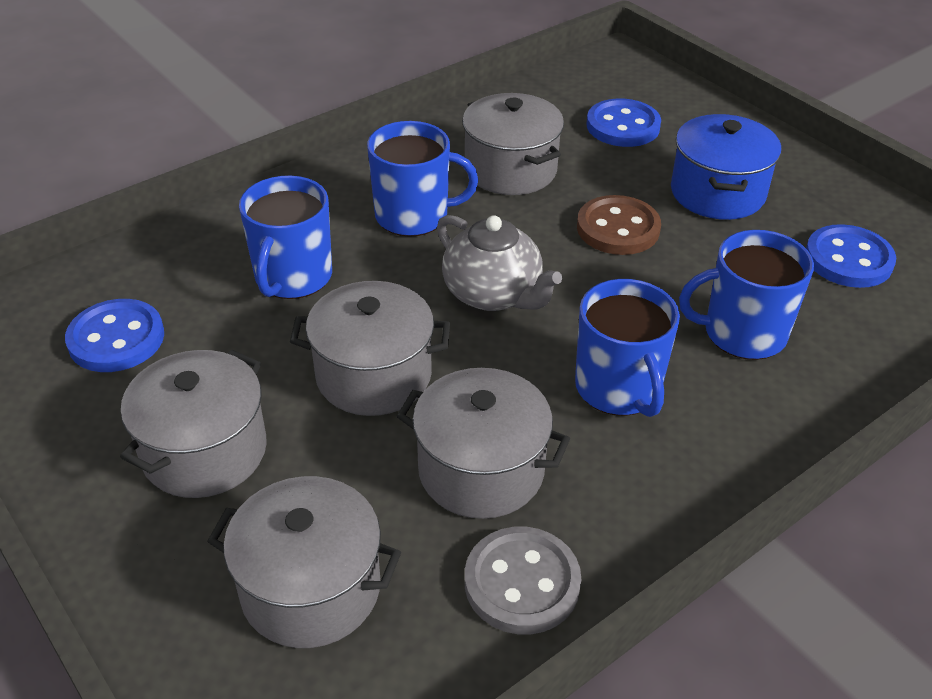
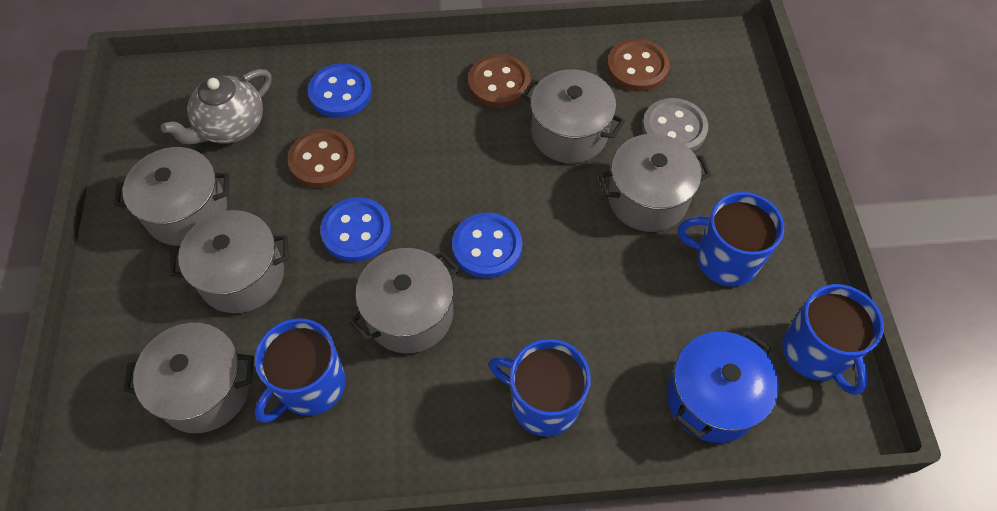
brown button: [577,195,661,255] = 1 -> [288,129,356,188] [468,54,530,108] [607,39,670,92] = 3
grey pot: [120,350,267,498] [207,476,401,648] [290,281,450,416] [397,368,570,519] [462,93,564,195] = 5 -> [114,147,229,246] [123,323,254,433] [170,210,289,313] [349,248,460,353] [521,69,625,163] [598,134,711,232] = 6

